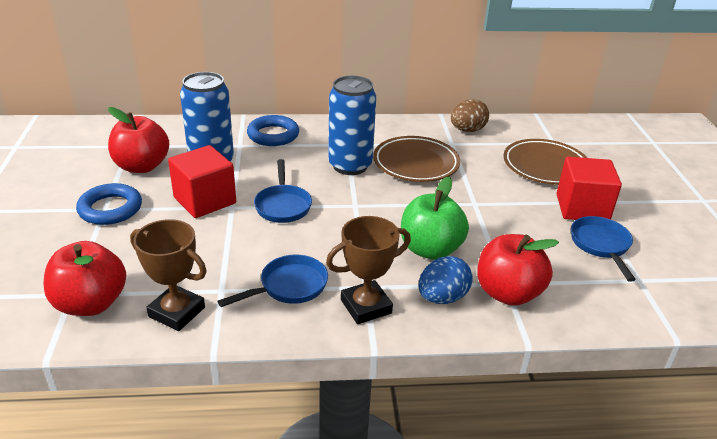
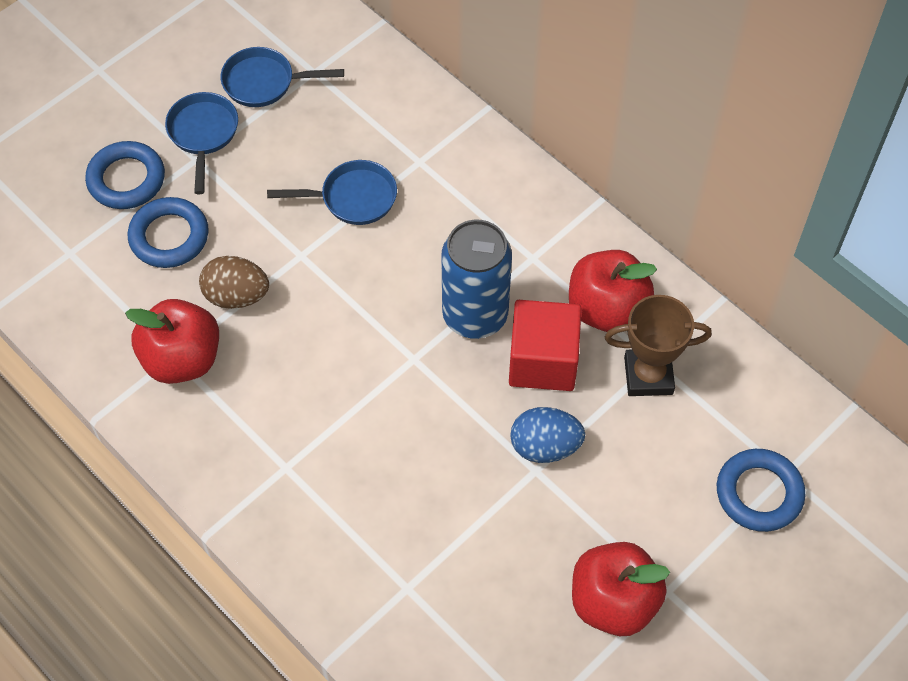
blue can: [180,72,234,161] [328,76,376,175] = 2 -> [441,220,512,339] = 1
blue ring: [76,183,142,225] [247,115,299,146] = 2 -> [85,141,165,209] [128,197,209,268] [717,449,805,532] = 3
brown plate: [373,136,460,182] [503,139,587,185] = 2 -> none = 0
brown trophy: [130,219,207,331] [326,216,411,324] = 2 -> [605,295,712,396] = 1
green apple: [401,177,469,260] = 1 -> none = 0
red cube: [168,145,236,218] [557,157,622,220] = 2 -> [509,300,582,391] = 1

